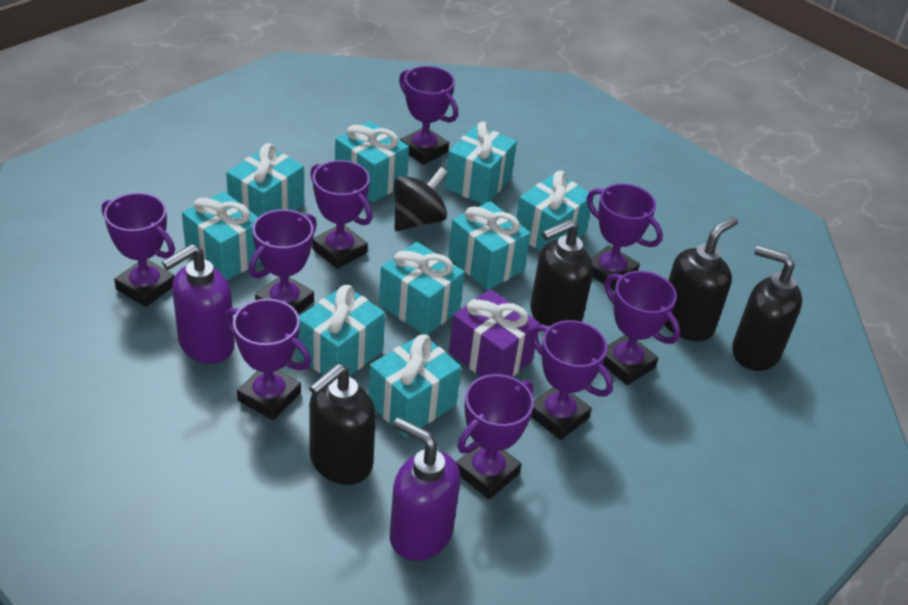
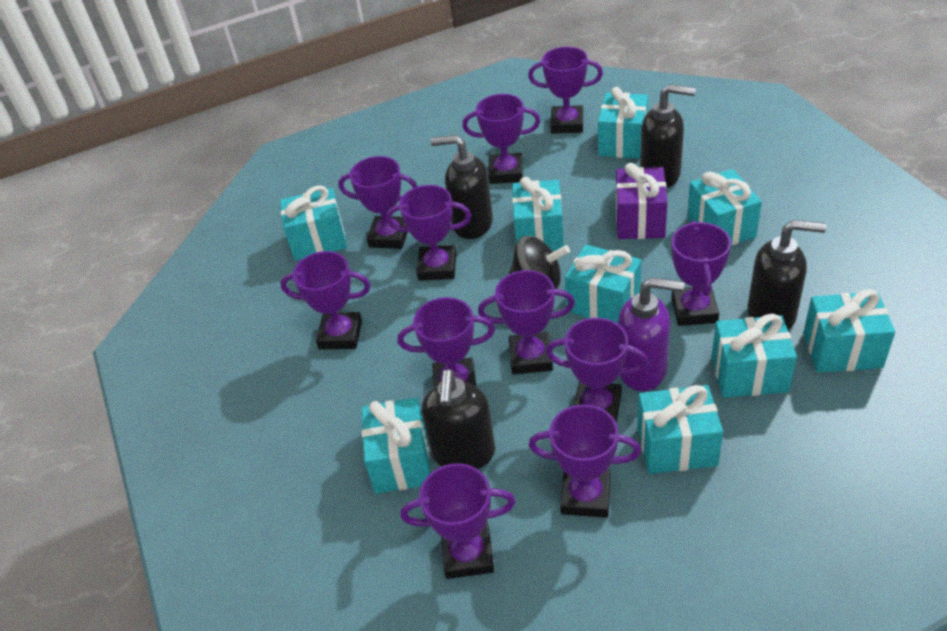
purple soap dispenser: [162,244,235,364] [390,417,460,561] = 2 -> [618,277,684,391] = 1
purple trophy: [102,193,175,307] [224,299,311,420] [248,209,317,314] [310,160,373,269] [399,66,458,165] [456,374,534,499] [531,320,613,440] [587,184,663,291] [603,271,680,385] = 9 -> [280,251,371,349] [338,156,418,249] [386,185,471,281] [398,297,495,387] [401,463,516,579] [462,94,540,184] [478,270,575,375] [528,47,603,133] [529,405,641,518] [546,318,649,423] [671,221,731,326] = 11

